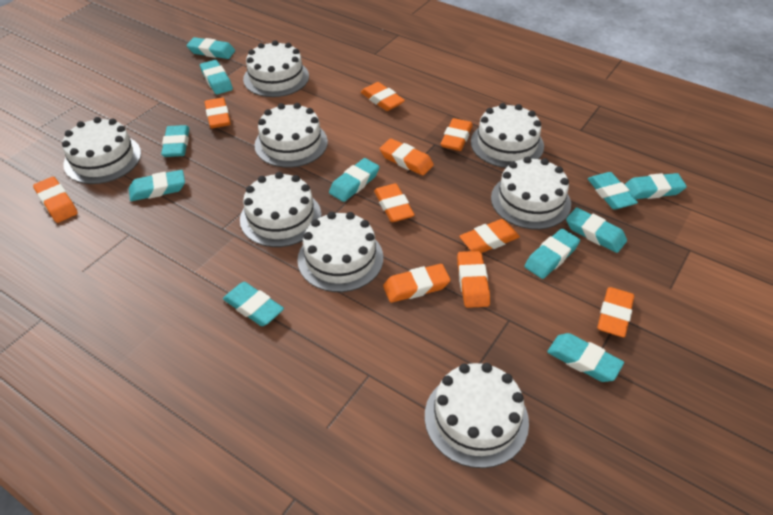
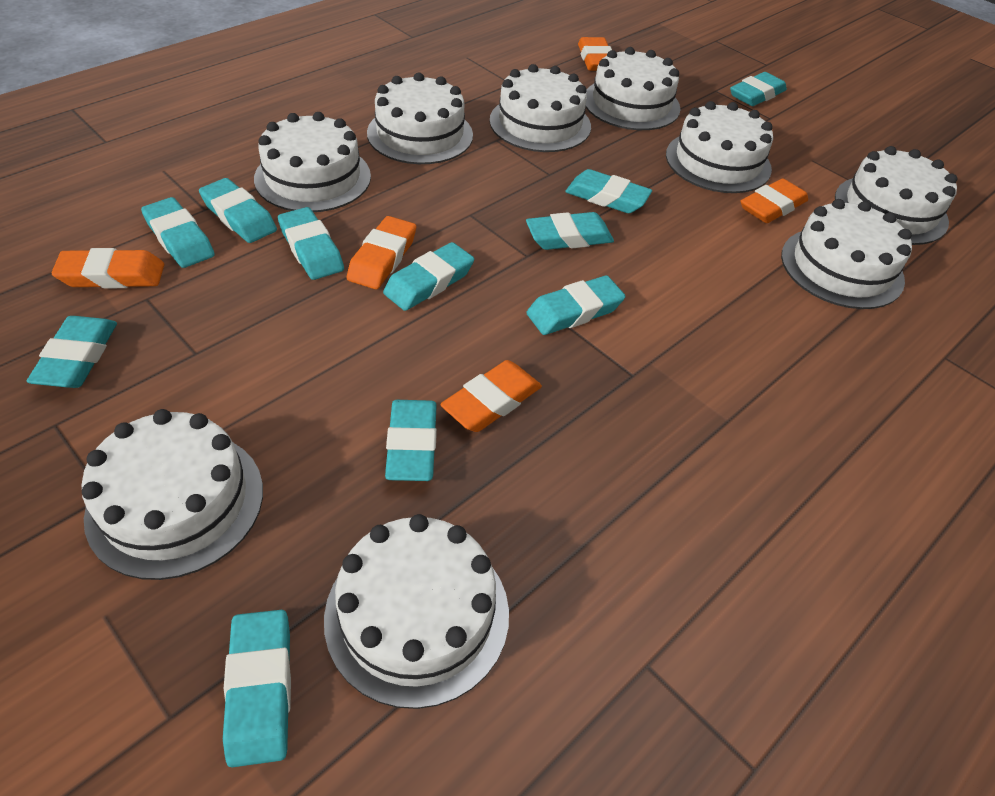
orange eraser: [33,177,78,223] [205,98,231,128] [361,82,405,111] [374,183,414,222] [380,139,434,175] [383,264,450,303] [440,118,473,151] [457,251,490,308] [459,219,520,253] [597,287,634,337] = 10 -> [52,248,164,289] [347,216,416,289] [440,360,542,432] [578,37,612,71] [740,178,808,223] = 5
white cake: [62,117,141,184] [240,172,322,247] [243,40,309,97] [255,103,328,168] [297,212,383,292] [425,363,529,468] [471,103,544,168] [491,156,571,230] = 8 -> [81,409,263,580] [254,112,371,212] [324,514,509,709] [367,73,473,164] [490,64,591,152] [586,47,681,130] [666,101,773,193] [781,199,912,309] [835,146,957,245] = 9

